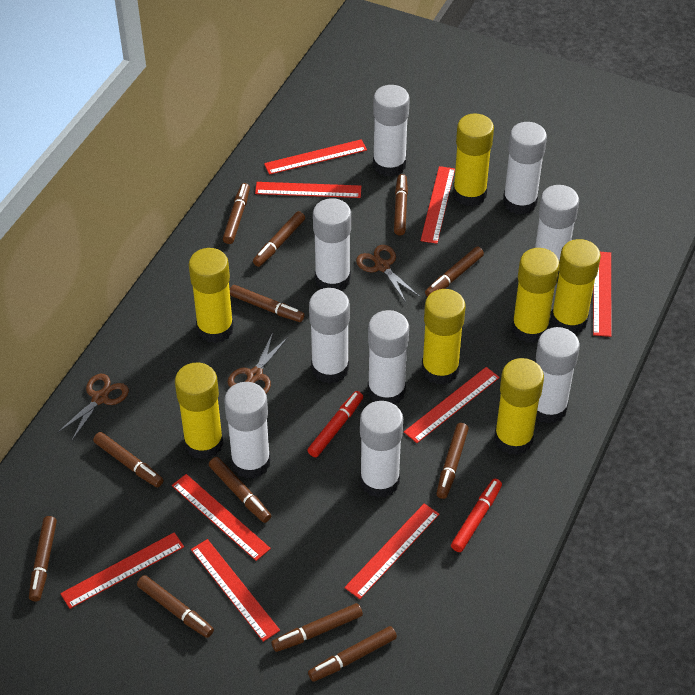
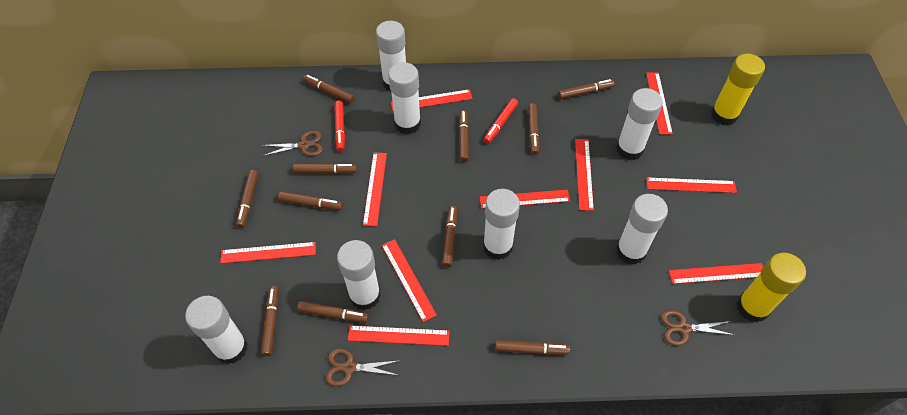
brown marker: [29,516,57,602] [93,432,164,487] [137,575,214,638] [209,457,271,523] [223,183,250,244] [230,285,305,322] [253,211,305,267] [271,603,363,652] [308,626,397,682] [394,174,408,236] [425,247,484,297] [436,423,469,499] = 12 -> [236,170,258,228] [261,286,279,357] [278,192,343,210] [293,163,357,174] [297,301,369,323] [303,75,355,103] [442,206,457,267] [459,110,469,162] [495,340,570,355] [528,103,539,155] [558,79,615,99] = 11
red ruler: [60,532,184,609] [172,474,271,561] [191,539,280,642] [255,182,361,198] [264,139,367,175] [344,503,440,599] [404,367,500,443] [421,166,455,244] [593,252,611,337] = 9 -> [220,242,316,264] [348,326,450,346] [363,152,387,226] [382,239,437,322] [391,89,473,112] [480,190,570,209] [575,139,594,211] [646,72,673,135] [646,177,737,193] [669,263,763,284] = 10
white glue stick: [224,382,271,479] [309,288,350,384] [313,198,351,291] [360,401,403,498] [368,310,409,404] [373,85,410,177] [503,122,547,215] [535,185,579,277] [536,327,580,424] = 9 -> [185,296,248,364] [337,240,381,310] [376,21,406,92] [388,62,421,134] [483,189,520,260] [616,88,663,160] [616,194,668,265] = 7
yellow glue stick: [175,362,223,459] [189,248,234,343] [422,289,466,385] [453,113,494,206] [494,358,544,455] [512,248,560,343] [551,239,601,334] = 7 -> [711,54,765,126] [737,253,806,322] = 2

